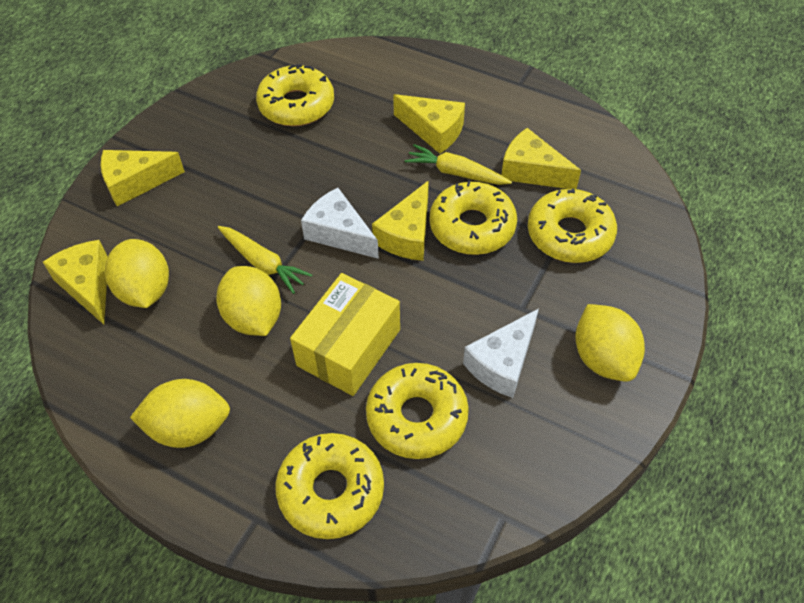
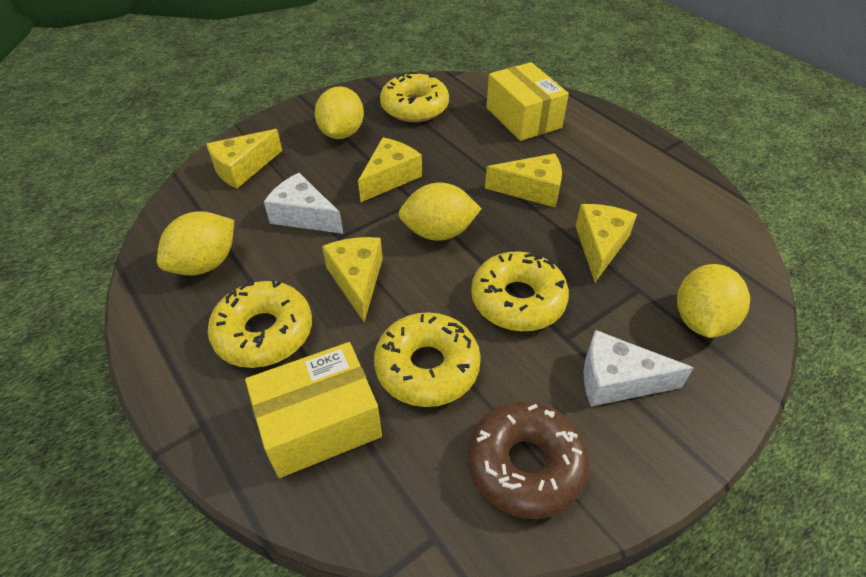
brown donut: none = 0 -> [468,401,589,519] = 1
yellow box: [290,273,400,396] = 1 -> [245,342,382,478] [486,62,569,141] = 2
yellow carrot: [218,226,312,294] [405,144,512,185] = 2 -> none = 0
yellow donut: [256,64,334,126] [275,433,384,539] [366,363,469,459] [430,180,517,255] [528,189,617,263] = 5 -> [207,280,312,368] [374,312,481,407] [380,72,449,122] [471,251,569,331] = 4

